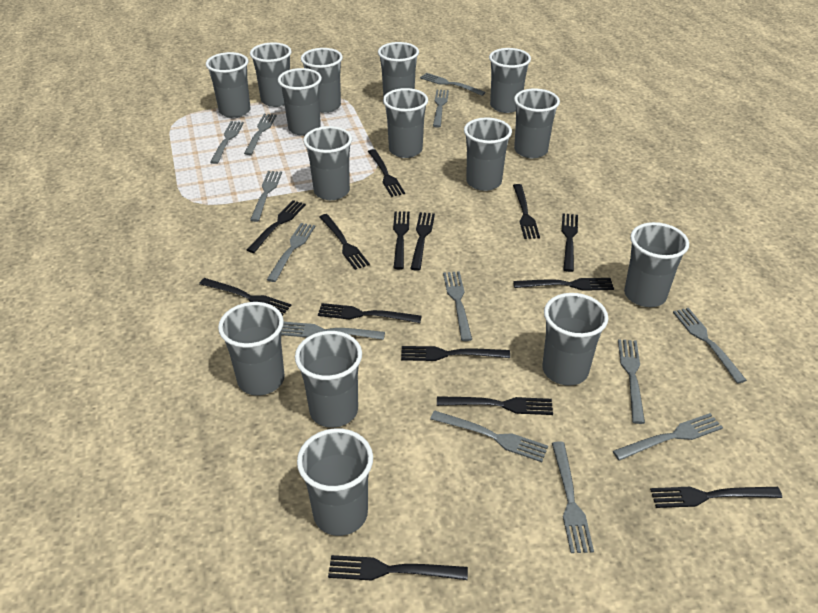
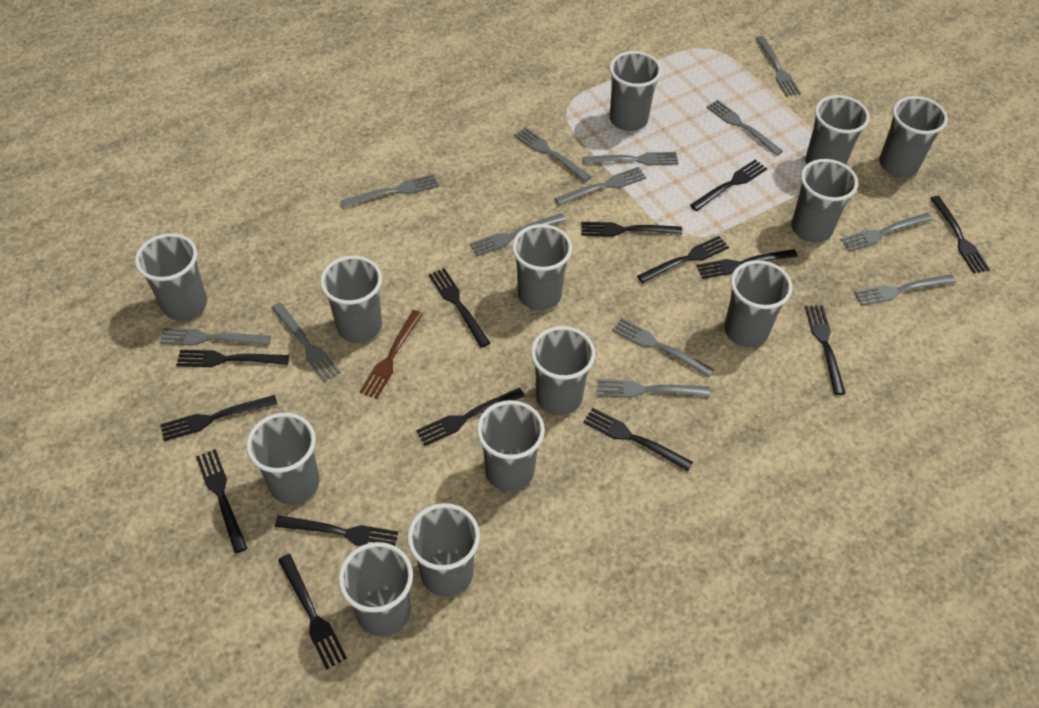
brown fork: none = 0 -> [360,310,423,399] = 1
grey cup: [206,52,250,118] [218,302,284,396] [250,42,292,107] [278,68,322,136] [295,331,362,428] [297,428,373,536] [301,48,343,113] [303,126,352,200] [378,42,419,97] [383,88,428,158] [464,117,512,191] [489,48,531,113] [514,89,560,158] [542,293,609,386] [624,222,689,307] = 15 -> [135,233,207,320] [246,413,320,505] [320,256,382,343] [338,542,413,637] [407,503,480,597] [477,400,545,492] [512,224,572,310] [531,326,595,415] [609,51,662,131] [724,260,792,347] [791,159,858,242] [805,95,870,165] [879,96,948,177] = 13

